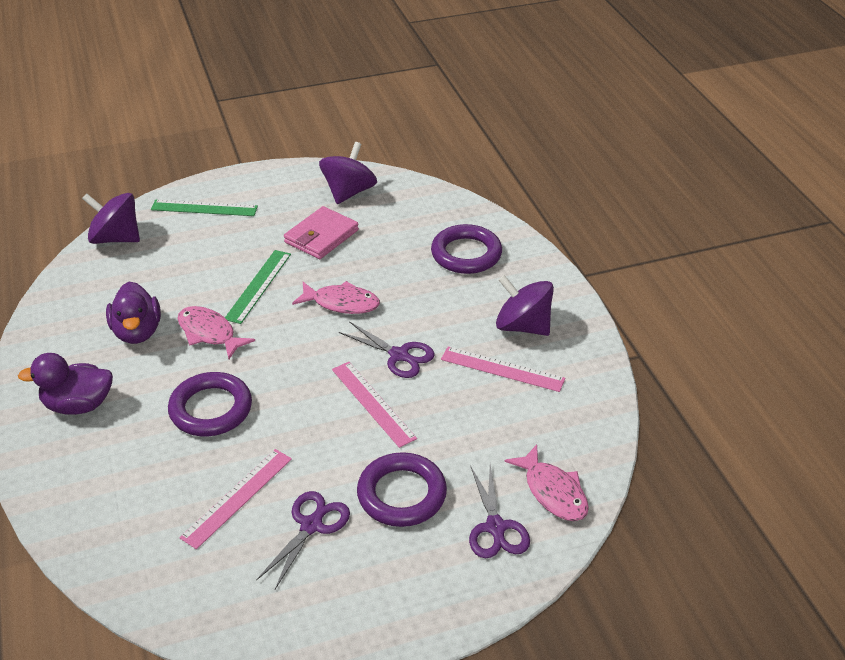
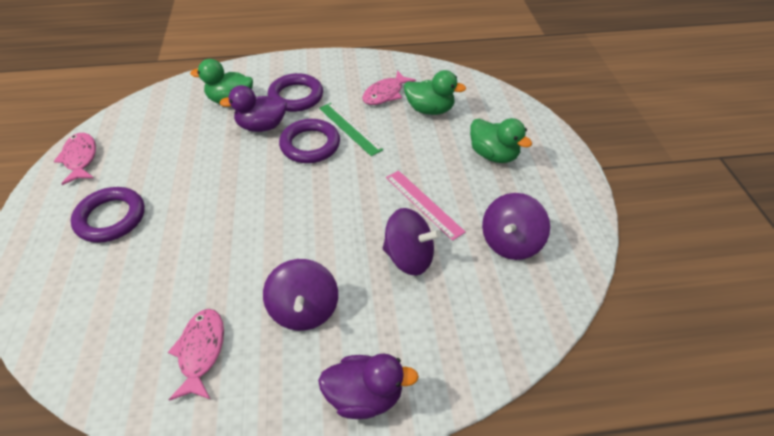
green duck: none = 0 -> [190,59,253,104] [404,70,466,115] [470,118,532,163] = 3
green ruler: [151,200,258,216] [225,250,291,324] = 2 -> [319,103,383,156] = 1
pink ruler: [179,449,292,549] [332,362,417,448] [441,347,565,392] = 3 -> [386,170,465,241] = 1
pink wallet: [284,206,359,259] = 1 -> none = 0
purple scissors: [256,491,350,589] [339,321,435,378] [469,465,530,558] = 3 -> none = 0

